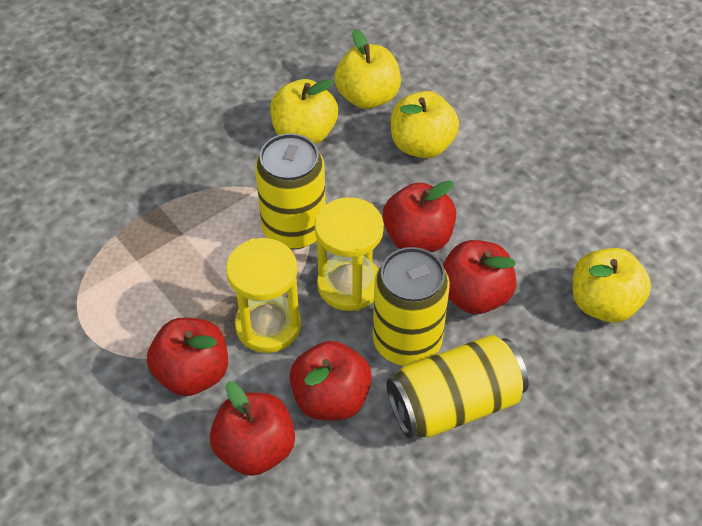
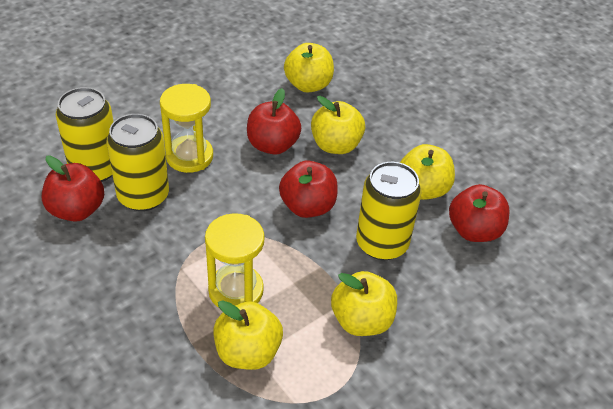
red apple: [147,318,228,396] [210,381,295,476] [289,341,372,421] [383,180,456,252] [443,240,516,314] = 5 -> [42,155,104,222] [247,88,301,155] [279,161,338,218] [449,184,510,242] = 4
yellow apple: [270,79,338,144] [334,29,401,109] [391,91,459,158] [573,248,651,323] = 4 -> [213,300,283,370] [284,43,334,93] [311,96,365,154] [331,271,397,336] [400,144,455,200] = 5

